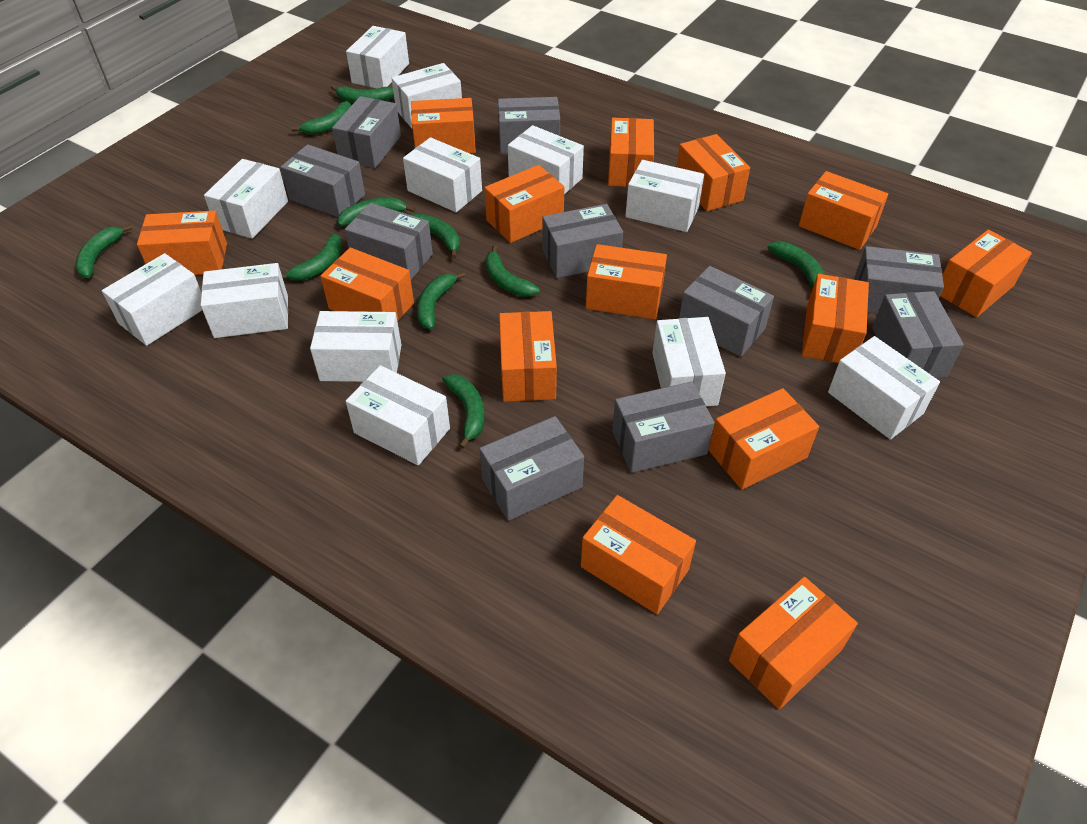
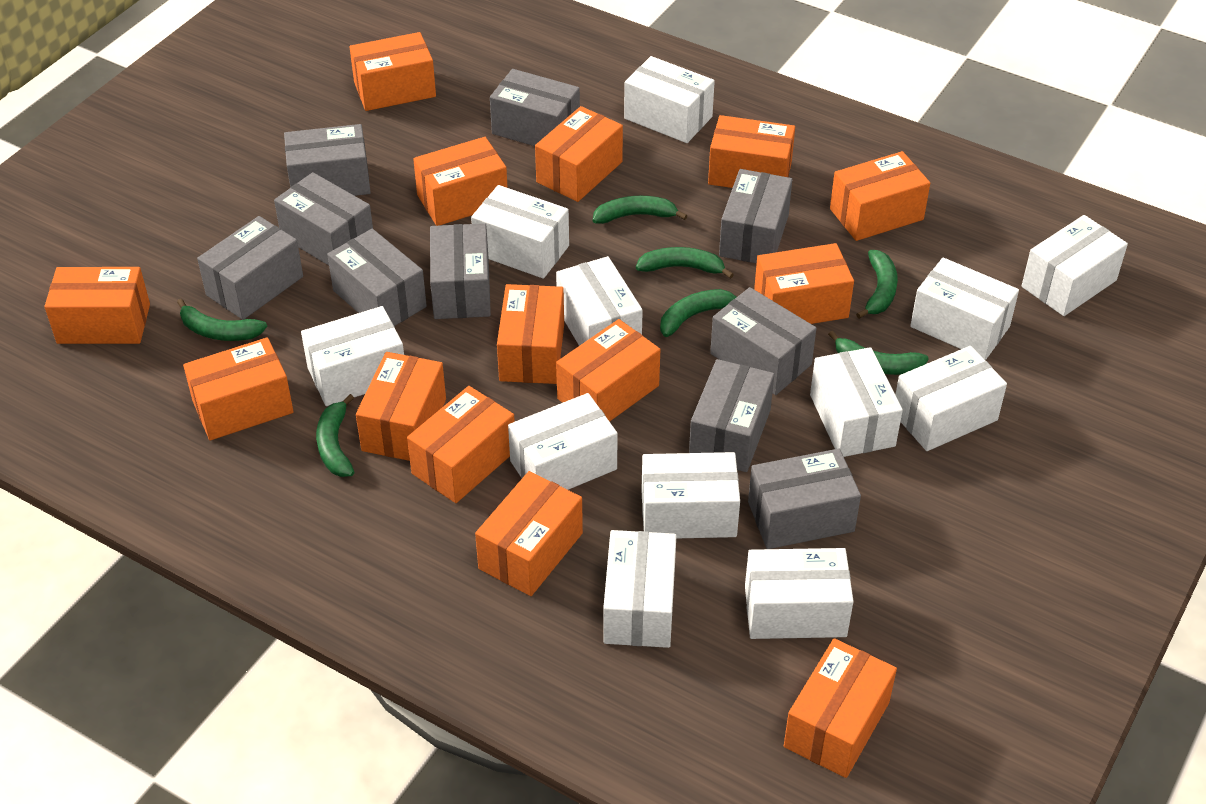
green banana: [75,224,132,278] [282,234,343,281] [291,101,351,135] [331,85,394,103] [338,198,416,226] [411,214,460,258] [417,272,465,330] [442,374,484,449] [485,245,540,297] [768,241,825,287] = 10 -> [177,299,267,341] [316,394,354,477] [593,196,687,224] [636,247,734,279] [660,289,737,337] [828,331,929,375] [856,250,898,319] = 7

